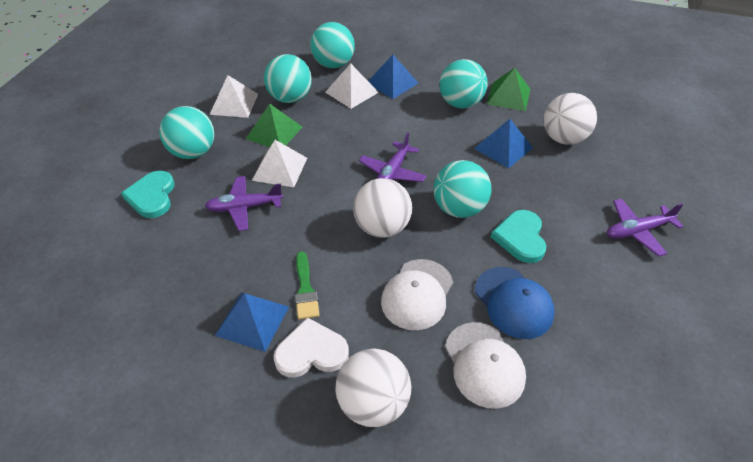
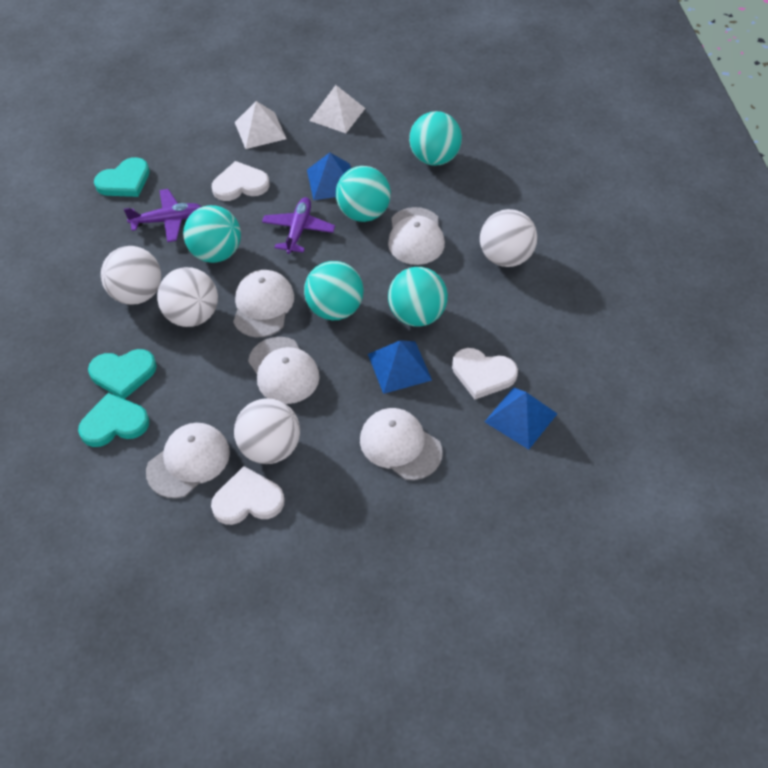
blue cap: [475,267,555,339] = 1 -> none = 0
green brush: [295,252,320,320] = 1 -> none = 0
green pyramid: [246,104,302,147] [487,68,530,111] = 2 -> none = 0
purple plane: [205,176,283,231] [359,132,426,182] [607,198,684,257] = 3 -> [124,189,201,242] [262,197,335,254] = 2
turquoise heart: [121,171,175,218] [491,210,546,263] = 2 -> [78,393,149,447] [88,349,157,399] [94,157,150,197] = 3
white ball: [335,348,411,427] [353,178,412,238] [543,93,597,144] = 3 -> [101,246,161,305] [157,267,218,327] [234,398,300,464] [480,209,537,267] = 4
white cap: [381,259,453,330] [445,322,526,409] = 2 -> [146,423,230,498] [233,270,294,337] [248,337,320,404] [360,408,443,480] [388,207,445,265] = 5
white heart: [273,317,349,378] = 1 -> [211,466,285,525] [212,161,269,201] [452,348,518,399] = 3
white pyramid: [209,75,258,118] [252,140,307,187] [325,64,379,109] = 3 -> [235,101,286,149] [309,85,365,133] = 2

